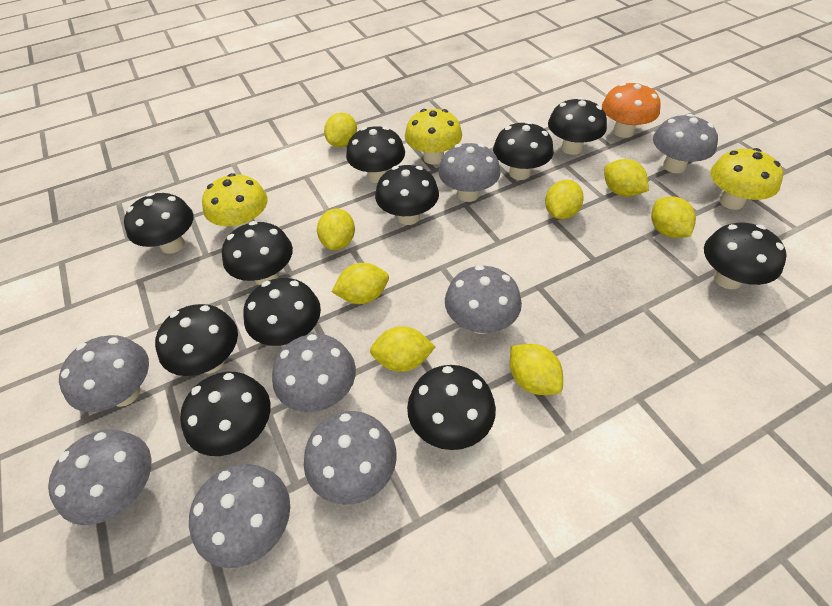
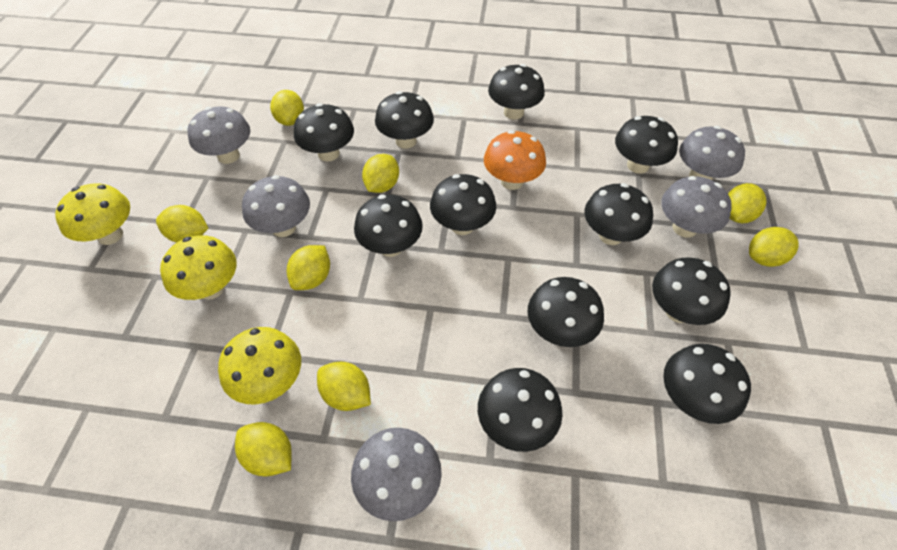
grey mushroom: [48,429,152,525] [59,335,149,412] [189,464,290,568] [272,334,356,412] [304,411,397,505] [438,143,500,202] [445,265,522,334] [653,114,718,173] = 8 -> [188,106,250,164] [242,175,310,237] [351,428,442,521] [661,176,732,238] [679,126,745,180] = 5

